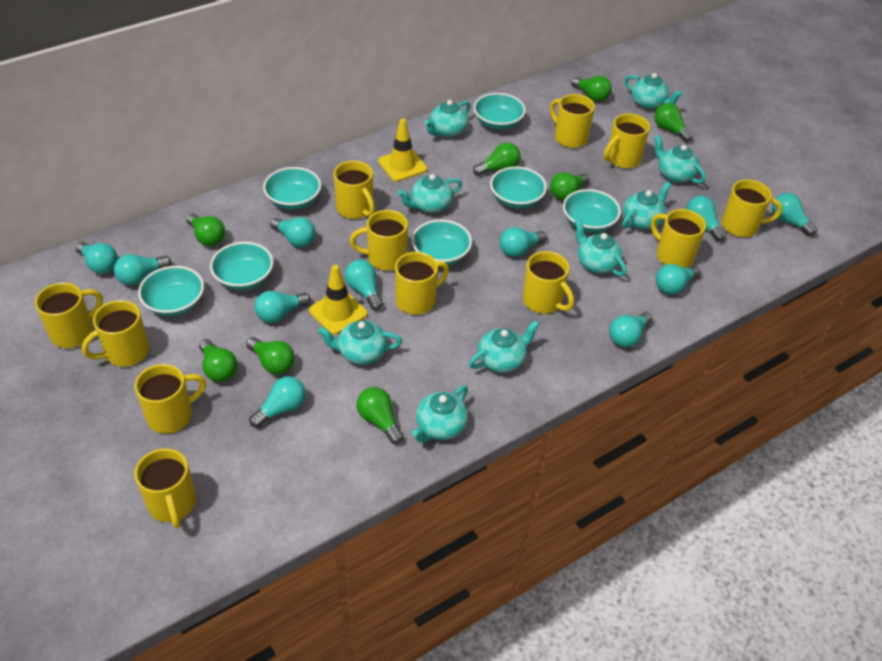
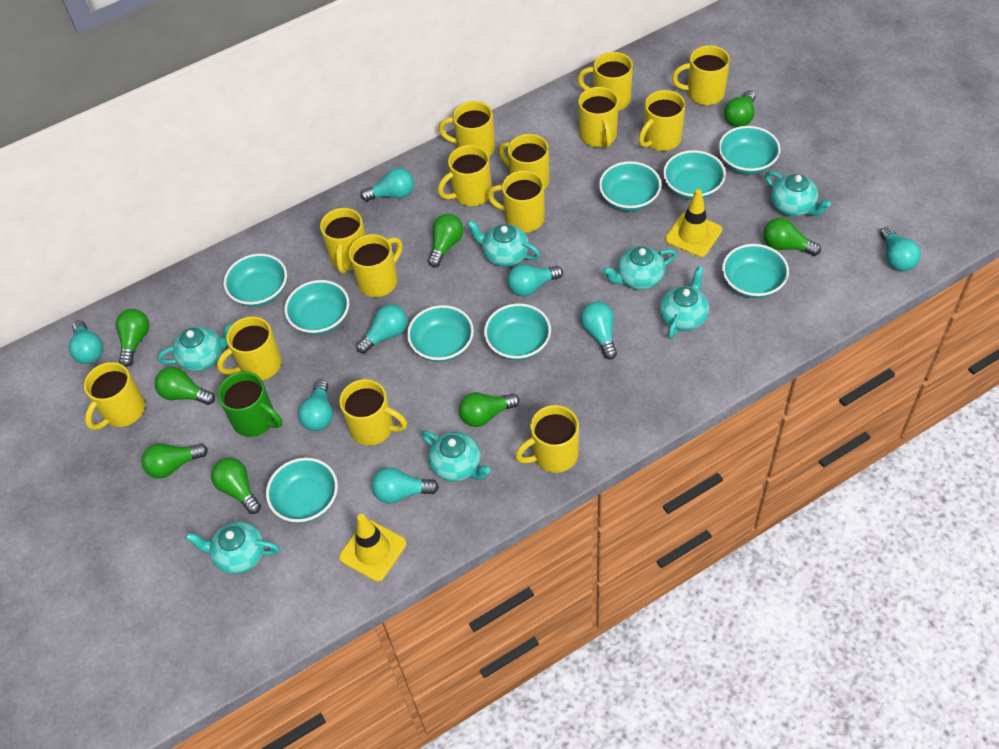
green mug: none = 0 -> [218,371,282,437] = 1
turquoise bowl: [138,266,204,316] [210,242,274,290] [263,167,321,210] [412,220,472,265] [473,93,526,130] [490,166,547,209] [563,189,621,233] = 7 -> [224,253,287,307] [266,457,338,523] [284,280,349,335] [407,305,474,362] [484,303,551,360] [599,161,661,211] [663,150,726,200] [718,126,781,174] [722,244,789,298] = 9
turquoise light bulb: [75,242,118,274] [114,254,171,286] [249,376,306,428] [255,291,311,323] [270,217,316,247] [345,260,383,310] [500,227,547,257] [609,312,653,347] [656,264,701,295] [686,196,726,241] [772,193,817,236] = 11 -> [69,320,103,364] [298,380,333,431] [356,304,407,353] [361,168,414,201] [372,467,439,504] [508,264,563,296] [581,301,617,359] [880,227,921,271] = 8
turquoise teapot: [318,321,402,365] [398,174,462,213] [412,385,468,443] [424,100,471,137] [469,320,540,373] [575,219,627,276] [622,181,671,229] [625,73,683,109] [654,135,706,184] = 9 -> [158,323,233,371] [185,521,280,574] [421,431,490,482] [467,220,540,267] [603,246,677,290] [660,266,709,339] [765,171,831,216] = 7
yellow mug: [35,282,103,348] [82,300,149,367] [134,448,196,528] [135,364,206,434] [334,161,375,219] [350,210,408,271] [395,252,449,315] [523,251,574,314] [550,94,595,148] [604,113,650,168] [651,209,706,268] [722,179,782,237] = 12 -> [84,362,145,430] [217,316,282,380] [320,208,365,274] [339,379,407,445] [349,234,403,297] [438,145,491,206] [439,101,495,156] [487,170,545,233] [499,134,549,190] [515,405,579,473] [577,52,633,111] [578,87,619,148] [638,90,685,151] [672,45,730,105] = 14

